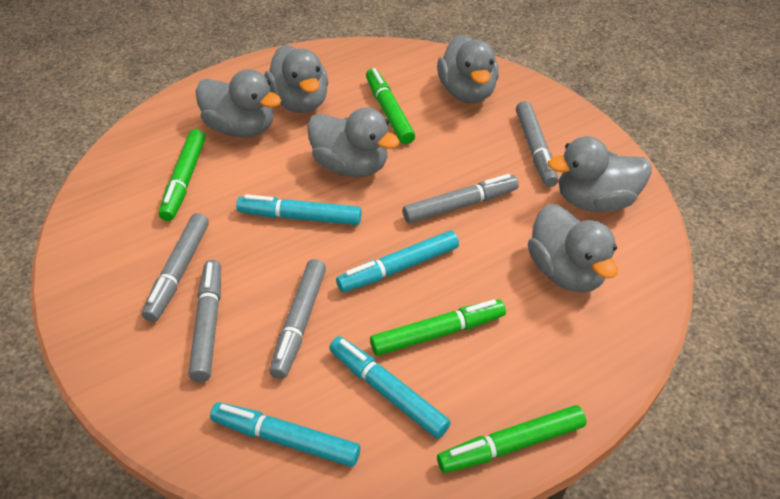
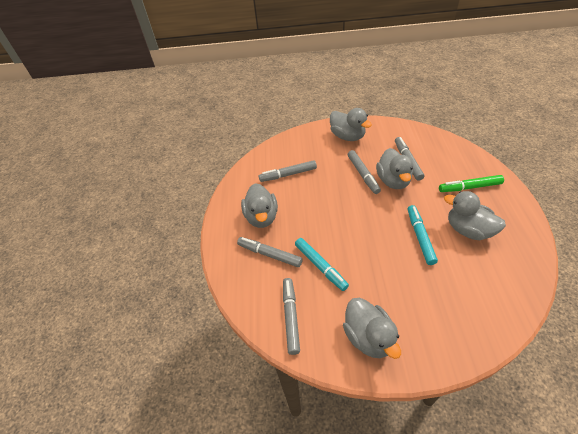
green marker: [159,129,205,221] [366,68,415,144] [370,299,506,356] [437,405,586,473] = 4 -> [439,175,504,192] = 1
grey duck: [195,69,281,138] [265,45,328,113] [307,107,400,177] [437,34,499,103] [528,204,618,292] [548,136,652,212] = 6 -> [241,183,278,228] [330,108,372,141] [343,298,401,359] [376,148,413,189] [444,191,506,240] = 5
turquoise marker: [210,402,360,467] [236,194,362,225] [329,336,451,438] [336,230,459,292] = 4 -> [295,238,349,291] [408,205,438,265] = 2

